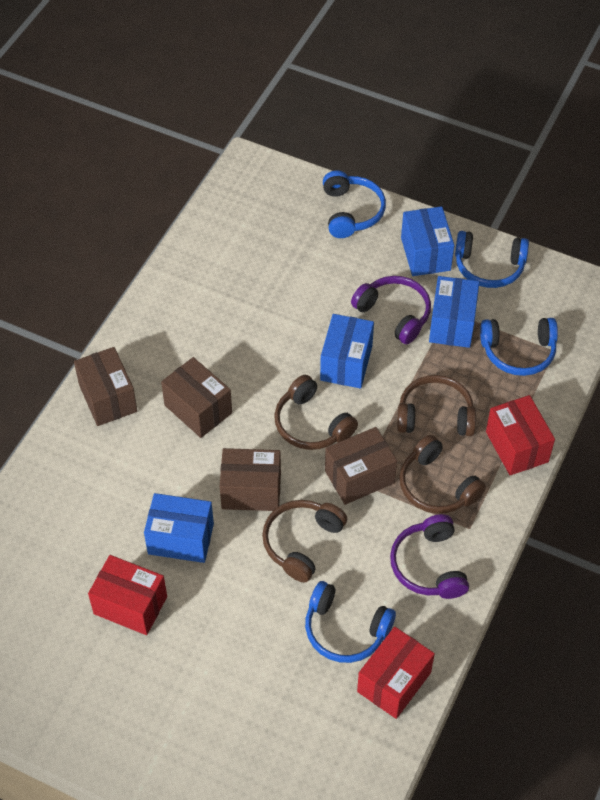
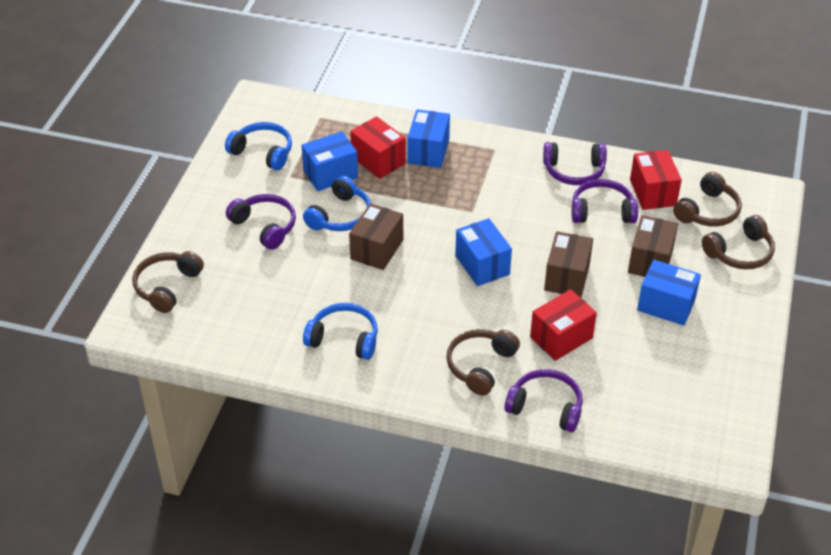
blue headphones: [305,581,396,663] [323,170,386,238] [455,231,529,288] [480,318,558,376] = 4 -> [225,122,292,170] [303,176,371,231] [303,303,378,360] = 3
brown box: [74,347,137,426] [161,357,232,438] [220,448,281,511] [325,427,397,505] = 4 -> [349,203,403,270] [544,231,593,298] [628,215,678,277] = 3
purple headphones: [351,276,431,344] [390,514,469,599] = 2 -> [226,194,296,250] [505,369,583,432] [543,142,607,185] [571,179,638,223] = 4

